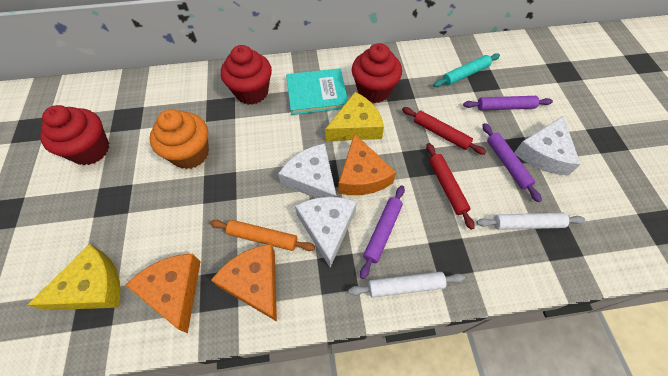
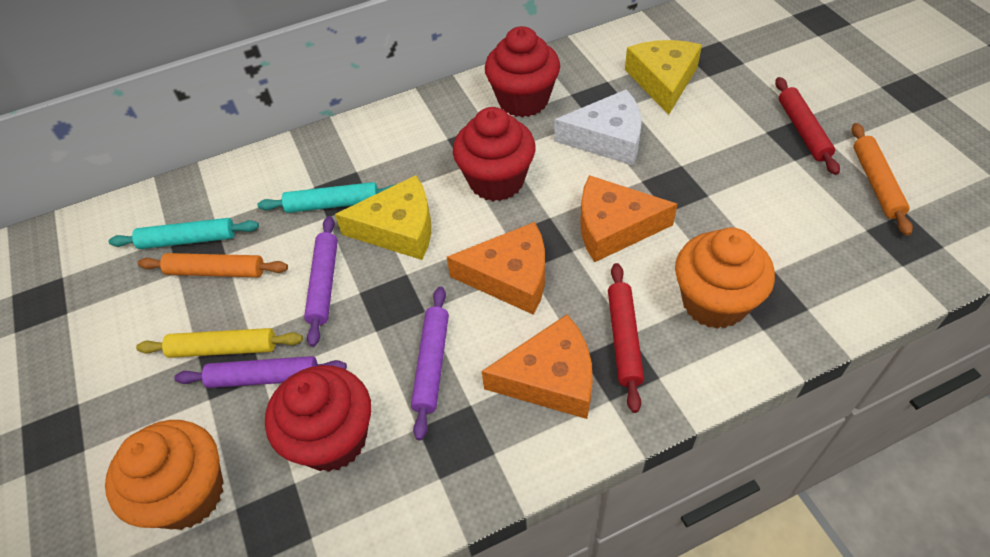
orange cupcake: [150,109,209,169] = 1 -> [105,420,224,530] [675,228,775,329] = 2
orange rolling pin: [210,220,315,251] = 1 -> [138,253,288,277] [851,123,913,236] = 2
turquoise book: [286,68,348,115] = 1 -> none = 0
turquoise rolling pin: [433,53,500,87] = 1 -> [109,218,259,249] [258,182,394,213] = 2
white cheese: [278,144,337,198] [295,197,357,267] [514,116,581,176] = 3 -> [554,89,642,165] = 1
white rolling pin: [348,272,465,298] [476,213,585,230] = 2 -> none = 0
yellow rolling pin: none = 0 -> [136,328,303,358] = 1

